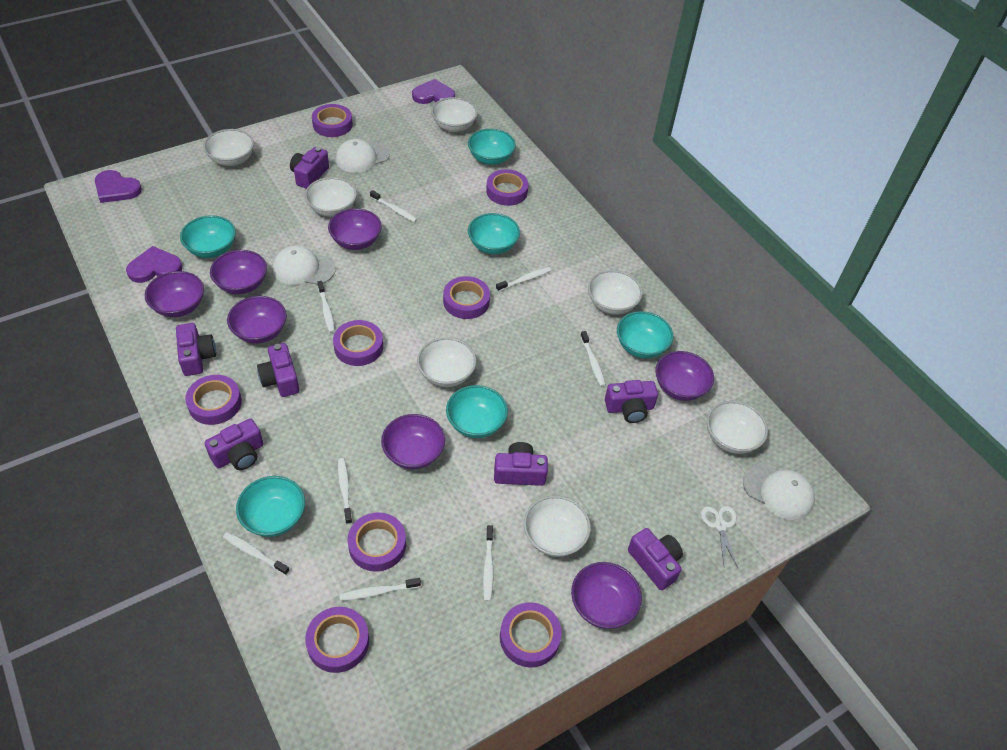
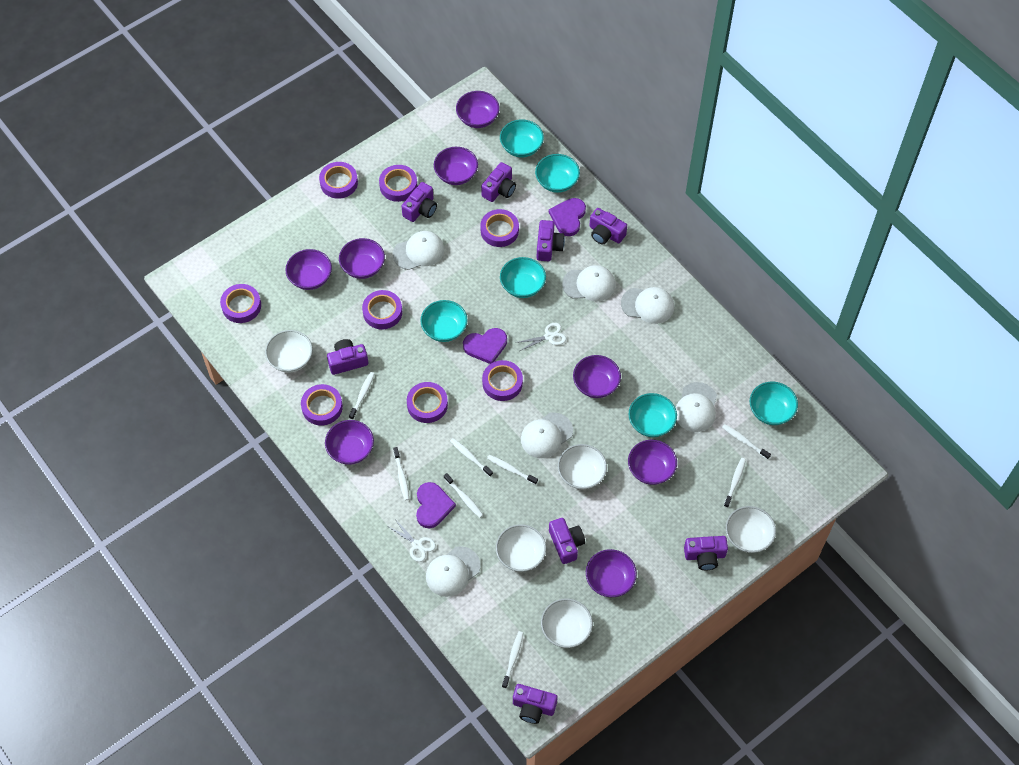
purple bowl: [145,271,204,317] [210,250,267,294] [227,296,287,343] [328,208,382,250] [381,414,445,469] [571,562,642,629] [655,351,714,401] = 7 -> [285,249,332,290] [325,420,374,465] [339,238,385,279] [434,147,478,185] [456,91,499,128] [573,355,621,398] [586,549,637,597] [628,440,677,485] = 8
purple camera: [176,323,216,376] [205,419,264,470] [257,343,299,397] [290,147,329,189] [494,442,548,486] [605,380,658,423] [628,528,683,590] = 7 -> [327,339,368,375] [401,182,437,222] [481,162,516,202] [513,684,558,724] [537,220,565,261] [549,518,585,564] [589,208,627,244] [684,536,728,570] = 8
white bowl: [203,129,254,166] [305,177,357,217] [417,337,477,387] [431,97,478,132] [524,496,591,557] [588,270,643,315] [707,401,768,454] = 7 -> [265,330,313,373] [496,524,546,572] [541,598,593,648] [558,444,607,489] [726,506,776,553] = 5
white cap: [273,246,336,285] [336,139,390,173] [743,463,815,520] = 3 -> [393,231,444,270] [426,546,480,597] [521,412,573,458] [562,265,616,302] [621,287,674,324] [676,382,717,432] = 6
white scissors: [701,506,738,568] = 1 -> [389,519,436,562] [516,323,566,351] = 2

